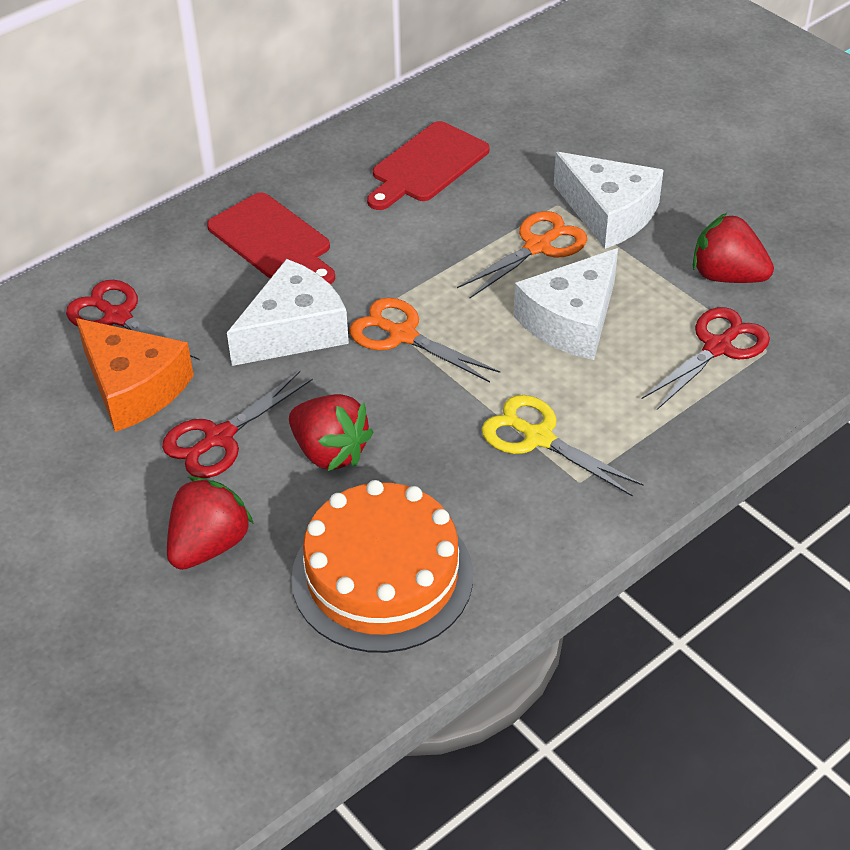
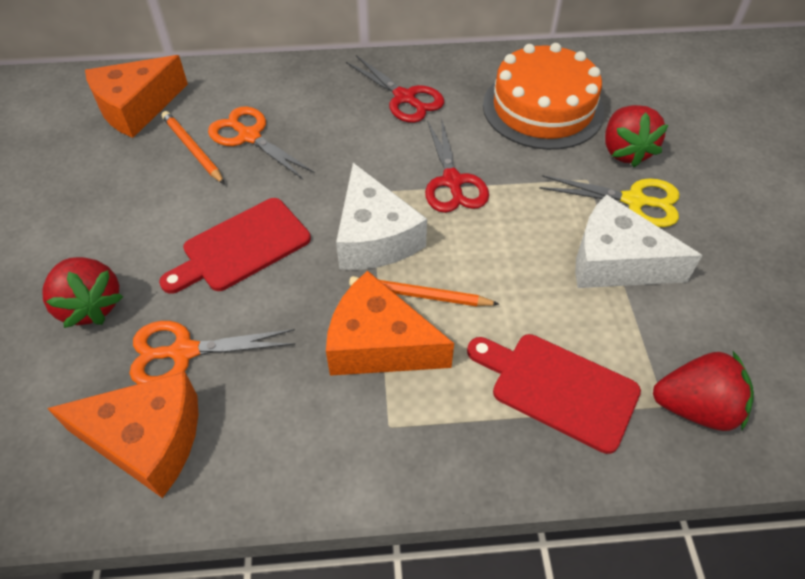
orange cheese: [76,318,194,432] = 1 -> [47,372,198,498] [85,55,188,138] [326,271,454,376] = 3
orange pencil: none = 0 -> [162,111,225,184] [349,276,499,306] = 2
red scissors: [66,280,200,360] [162,371,313,478] [642,307,770,410] = 3 -> [346,55,444,123] [425,118,489,213] = 2
white cheese: [227,259,349,366] [514,248,618,360] [554,152,664,249] = 3 -> [336,163,427,270] [575,194,702,288] = 2

